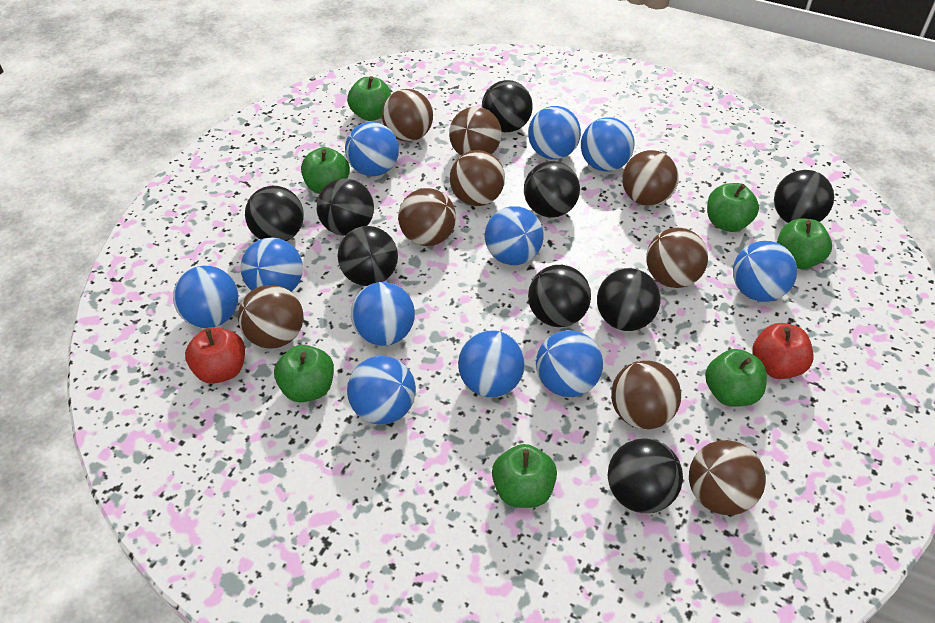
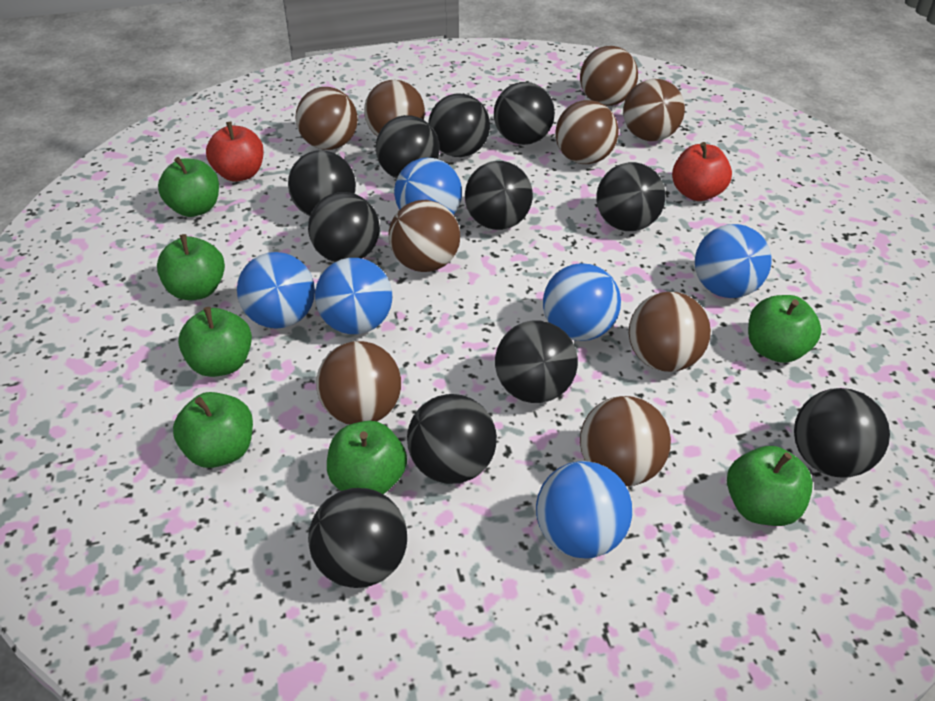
black ball: [245,186,304,241] [316,178,374,236] [338,226,398,286] [482,80,533,132] [524,161,580,218] [528,265,591,327] [597,268,660,331] [608,438,683,513] [774,170,834,223] = 9 -> [288,150,356,216] [308,192,380,262] [308,488,407,588] [376,115,440,178] [407,394,497,484] [428,94,490,157] [465,161,533,230] [494,82,555,145] [495,321,578,403] [596,162,666,231] [794,388,890,478] = 11
blue ball: [173,266,238,328] [240,237,303,292] [345,122,399,176] [347,356,416,425] [351,282,415,346] [458,330,525,397] [485,206,544,265] [528,106,581,159] [536,330,603,397] [581,117,635,171] [733,241,797,302] = 11 -> [237,252,315,329] [315,258,392,334] [394,158,462,215] [536,461,632,558] [543,263,621,341] [695,224,772,298] = 6

